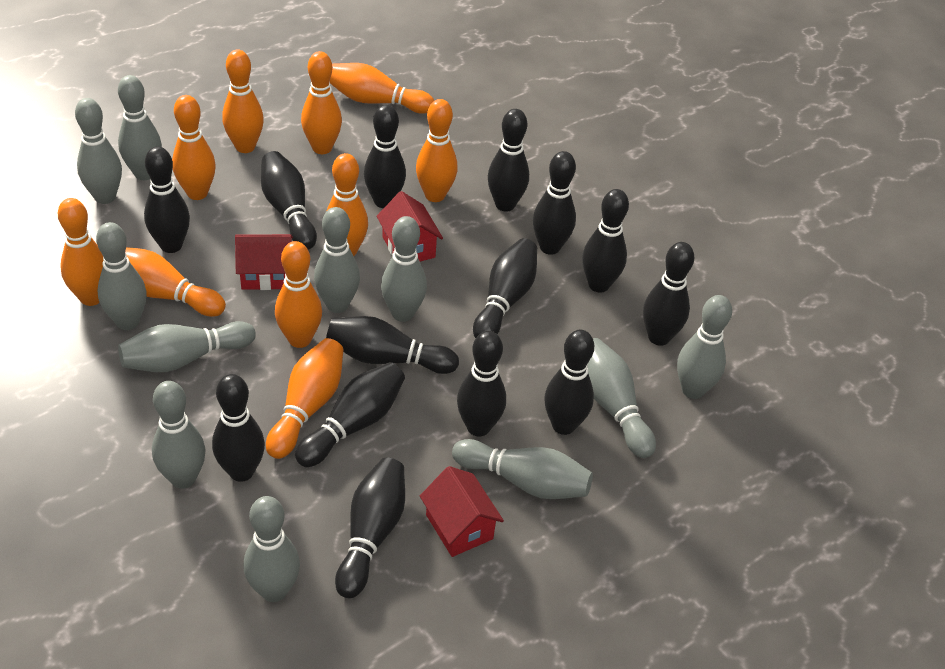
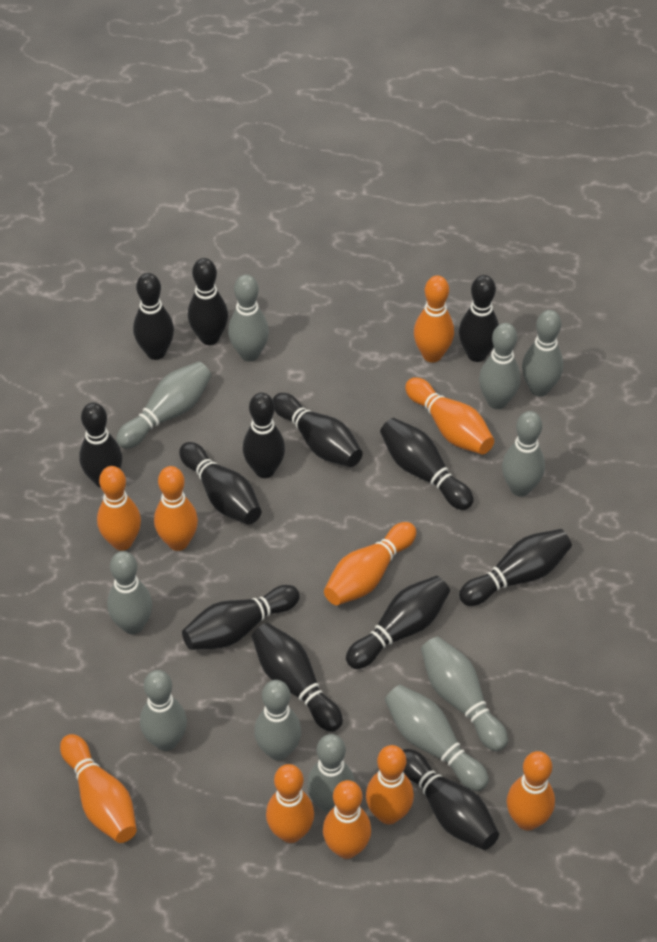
black bowling pin: [144,147,190,253] [212,374,265,482] [261,151,317,250] [295,362,405,467] [326,316,459,374] [335,458,405,598] [364,105,406,208] [457,331,506,436] [473,238,537,338] [488,109,529,212] [533,151,576,255] [544,330,594,435] [582,189,629,293] [643,242,694,346] = 14 -> [79,403,122,488] [133,273,174,360] [179,442,261,524] [182,585,300,650] [188,258,228,345] [243,393,285,478] [252,623,343,732] [273,393,363,467] [346,576,450,669] [380,418,474,510] [403,749,499,850] [459,275,499,362] [459,529,572,606] = 13
red house: [235,234,293,290] [377,191,443,262] [420,466,504,557] = 3 -> none = 0

